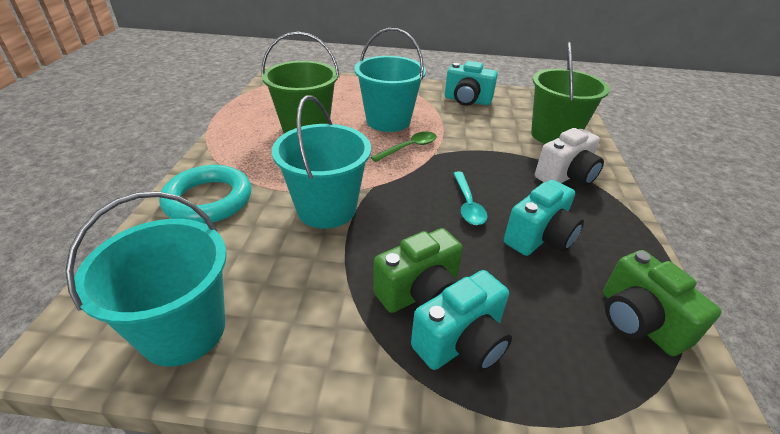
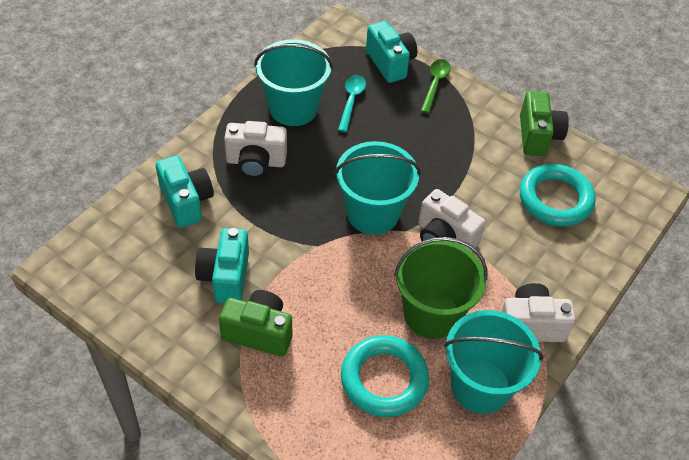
green bucket: [261,32,339,134] [531,42,610,144] = 2 -> [394,237,488,339] = 1
turquoise ring: [159,165,251,224] = 1 -> [341,335,429,417] [519,164,596,227] = 2
white camera: [535,128,604,186] = 1 -> [224,121,287,178] [419,189,485,252] [501,283,575,342] = 3

